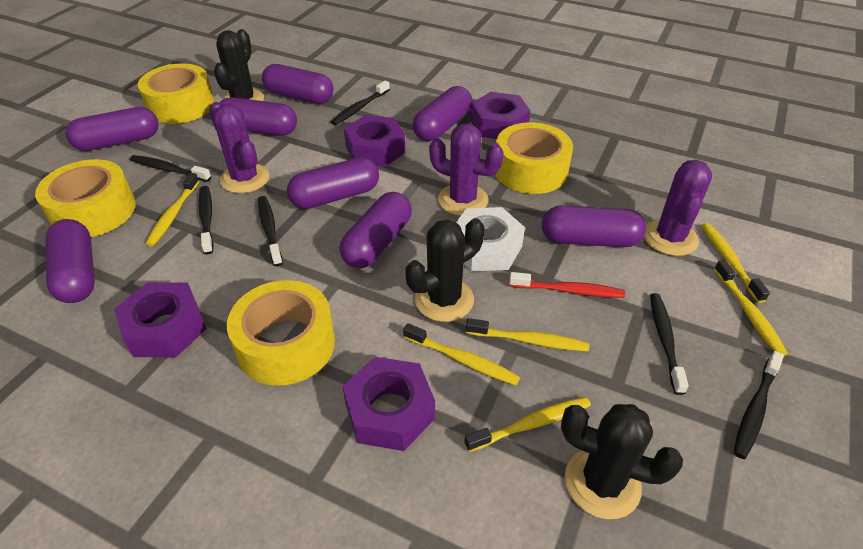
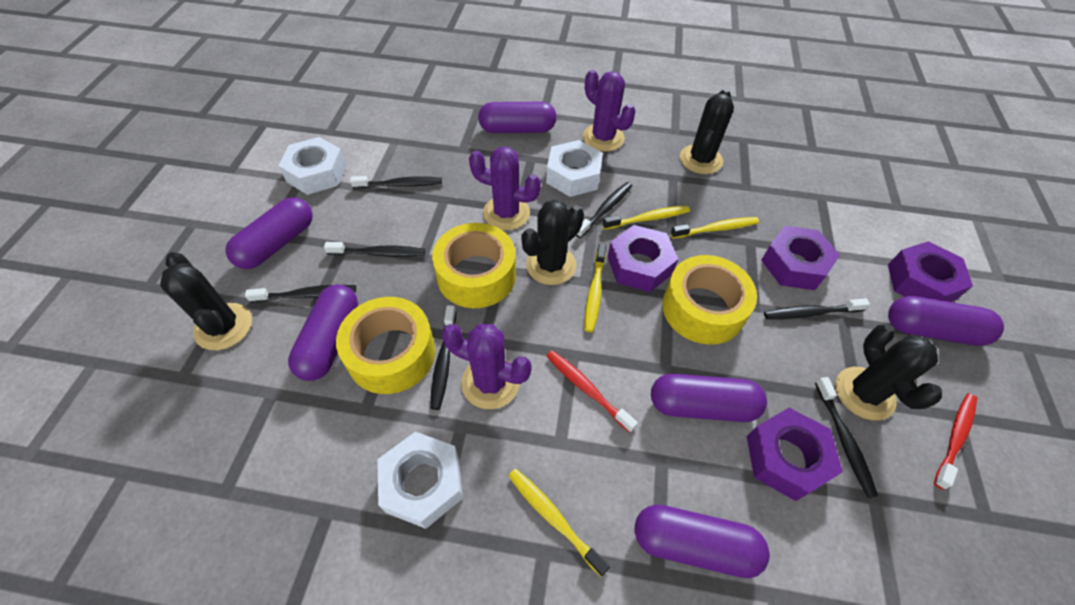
black cactus: [214,29,264,101] [405,218,484,322] [561,404,683,519] = 3 -> [160,252,252,350] [521,200,584,285] [680,89,734,174] [836,324,942,420] = 4
black toothbrush: [130,155,211,182] [198,186,213,255] [258,196,283,266] [331,81,390,125] [650,293,689,395] [733,351,784,459] = 6 -> [245,285,356,303] [324,242,425,257] [350,176,442,189] [430,305,456,410] [576,182,632,238] [764,298,870,319] [815,377,878,498] = 7
purple capsule: [45,219,95,303] [66,107,159,151] [219,97,297,136] [262,64,333,104] [287,157,379,209] [339,192,412,268] [412,86,472,141] [542,205,646,247] = 8 -> [226,197,312,269] [288,284,358,381] [478,102,557,133] [635,504,770,578] [651,374,767,422] [888,296,1004,346] = 6
red toothbrush: [509,272,625,298] = 1 -> [546,350,638,433] [934,393,977,490] = 2
white nut: [456,207,525,271] = 1 -> [278,137,346,195] [377,432,463,529] [546,140,603,197] = 3
yellow tape: [35,159,136,237] [138,64,215,124] [227,280,335,386] [495,122,573,194] = 4 -> [336,297,435,394] [432,223,516,308] [662,255,757,345] = 3
yellow toothbrush: [146,173,199,247] [403,323,520,385] [464,397,591,452] [466,318,589,352] [702,223,770,303] [714,260,788,356] = 6 -> [508,469,610,577] [584,244,606,332] [603,206,690,230] [670,217,759,239] = 4

